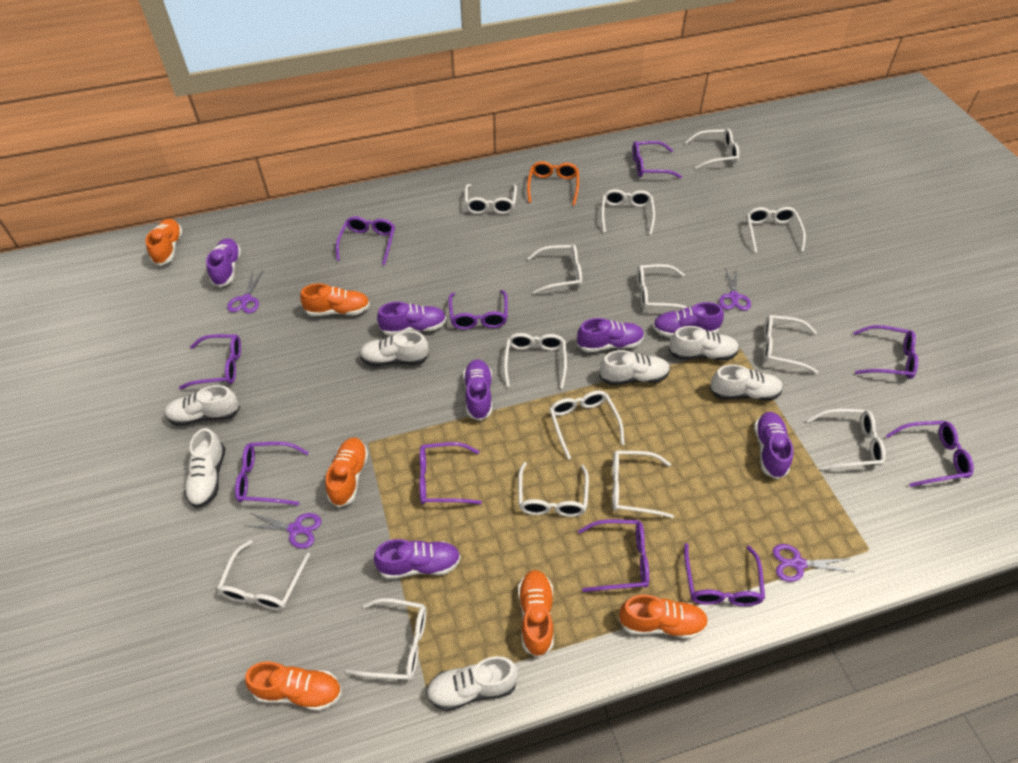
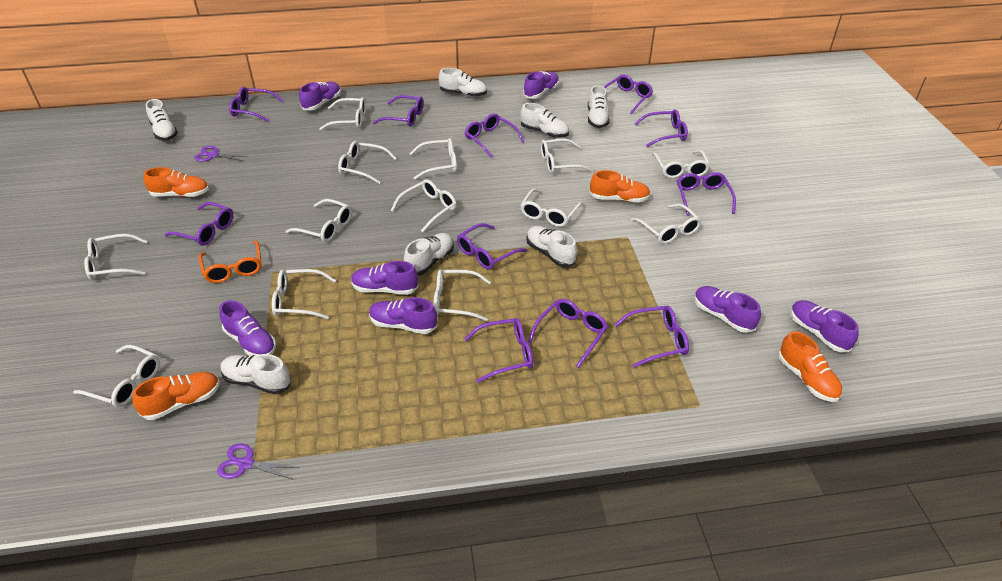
orange shoe: [145,219,183,266] [245,662,342,711] [300,284,370,316] [325,437,368,508] [518,570,554,658] [619,594,708,639] = 6 -> [132,372,220,420] [144,167,209,197] [590,170,650,202] [778,331,842,402] = 4
purple glasses: [179,334,241,389] [235,442,309,506] [336,216,395,265] [419,442,482,504] [448,290,508,330] [578,519,649,592] [632,141,682,178] [684,543,765,606] [853,325,918,379] [886,421,974,487] = 10 -> [164,202,233,246] [229,87,284,122] [373,95,424,127] [457,223,527,270] [464,114,524,158] [464,318,533,383] [528,299,608,368] [604,75,653,114] [614,306,689,368] [634,109,688,147] [677,172,736,216] = 11
purple scissors: [227,270,263,313] [247,513,321,549] [719,268,751,311] [773,544,853,582] = 4 -> [194,146,247,162] [217,443,297,480] = 2
white glasses: [217,540,310,611] [345,598,426,680] [465,184,517,214] [504,333,567,389] [518,462,589,517] [527,244,582,294] [549,391,625,459] [601,189,655,235] [612,451,674,518] [637,264,687,309] [686,128,739,169] [747,207,806,253] [763,315,818,374] [807,409,886,470] = 14 -> [73,345,160,407] [84,234,147,280] [272,269,336,319] [285,199,352,242] [319,97,366,130] [338,141,397,184] [390,179,457,232] [409,138,457,180] [433,269,491,321] [520,189,583,227] [541,138,593,174] [631,204,702,244] [652,150,710,178] = 13

